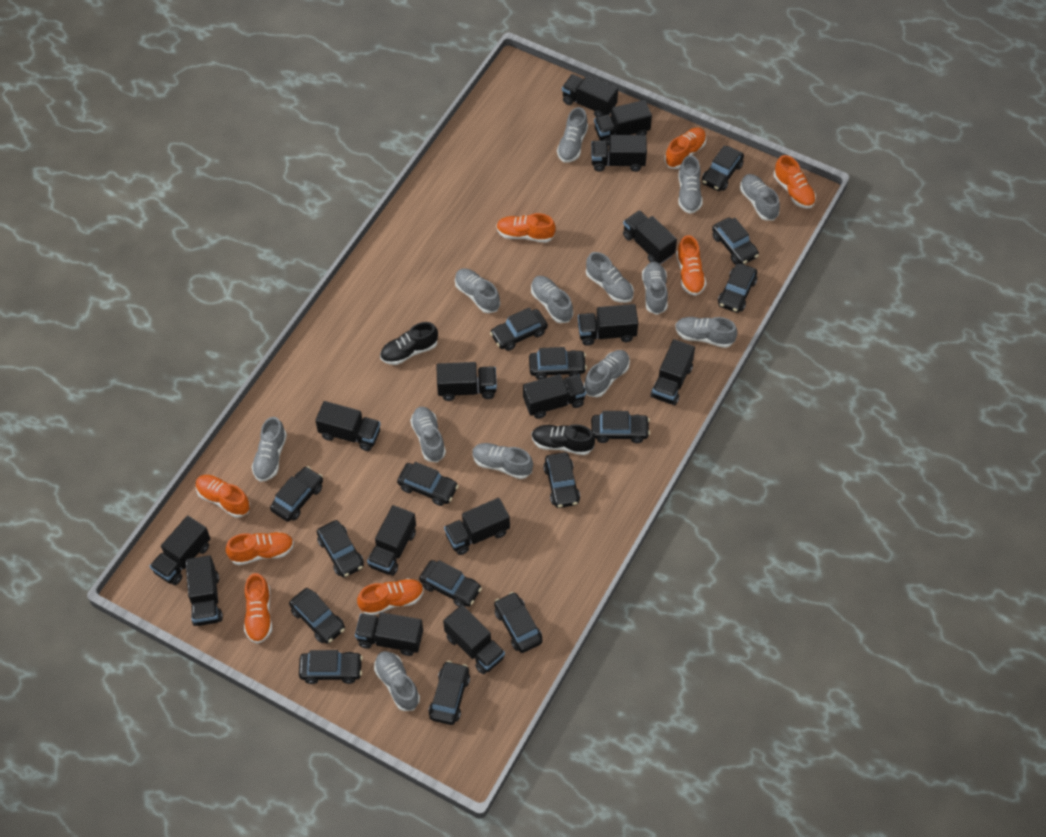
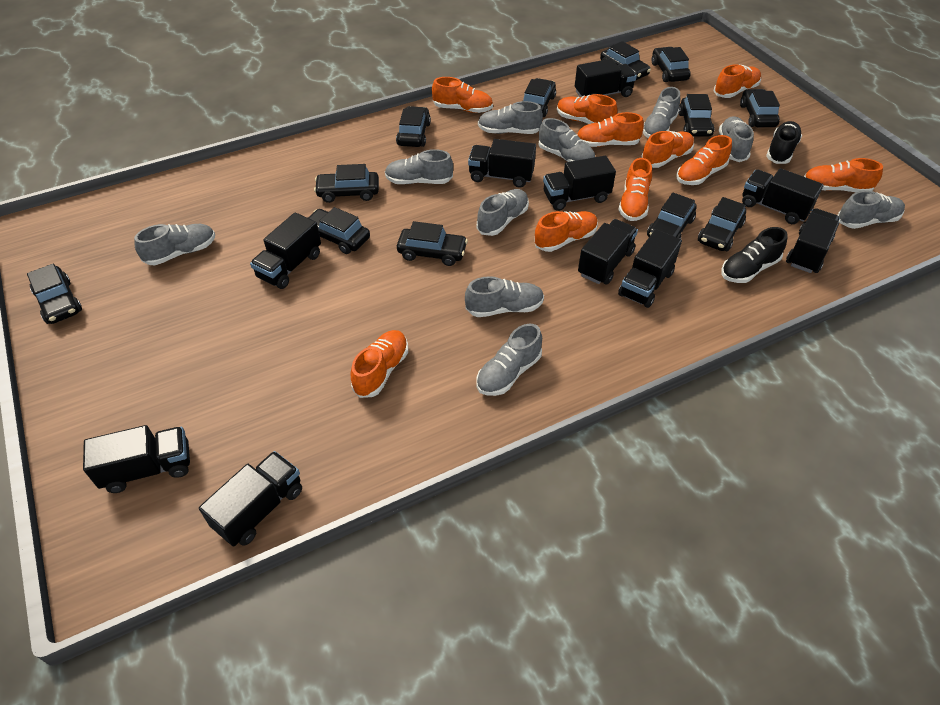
black car: [270,466,323,522] [289,588,345,644] [299,650,363,684] [317,520,364,578] [397,462,459,506] [419,560,482,607] [428,661,470,725] [490,307,548,351] [494,592,543,653] [529,347,587,380] [543,452,580,508] [591,411,650,443] [702,146,744,191] [712,218,759,265] [718,263,757,313] = 15 -> [27,263,82,324] [308,207,370,254] [314,164,379,203] [396,106,431,147] [397,221,468,266] [523,78,556,117] [600,41,651,80] [647,193,697,239] [652,47,691,82] [679,94,714,137] [698,197,746,251] [740,89,780,127] = 12
black truck: [150,516,210,585] [185,555,223,626] [315,401,381,451] [355,612,423,656] [367,505,416,576] [436,362,497,401] [443,605,505,674] [444,498,510,555] [523,374,586,419] [562,74,618,117] [578,304,638,346] [591,135,647,172] [594,100,652,146] [623,210,677,264] [651,339,695,405] = 15 -> [83,425,190,493] [199,451,302,547] [250,212,321,289] [468,139,536,188] [543,156,616,211] [575,59,637,97] [578,219,638,284] [618,229,682,308] [742,168,823,224] [786,208,840,273] = 10
grey shoe: [252,417,287,482] [374,651,420,711] [410,407,446,462] [455,268,500,313] [472,443,533,479] [531,276,573,323] [557,107,588,163] [584,350,630,397] [586,252,634,303] [642,262,668,315] [675,317,737,348] [678,155,703,214] [740,174,780,221] = 13 -> [134,224,215,265] [385,149,453,184] [465,276,544,317] [477,189,529,236] [477,324,542,396] [478,101,543,134] [539,118,595,162] [643,87,680,138] [719,116,754,162] [838,191,905,229] = 10
orange shoe: [196,475,250,518] [226,532,294,565] [244,573,272,644] [357,578,424,615] [496,213,556,243] [665,128,707,169] [676,235,706,296] [774,155,816,209] = 8 -> [351,330,408,398] [432,77,493,113] [534,211,598,252] [557,94,617,124] [577,112,644,147] [618,158,652,221] [641,131,694,168] [676,135,732,185] [713,64,761,98] [804,158,883,192] = 10

